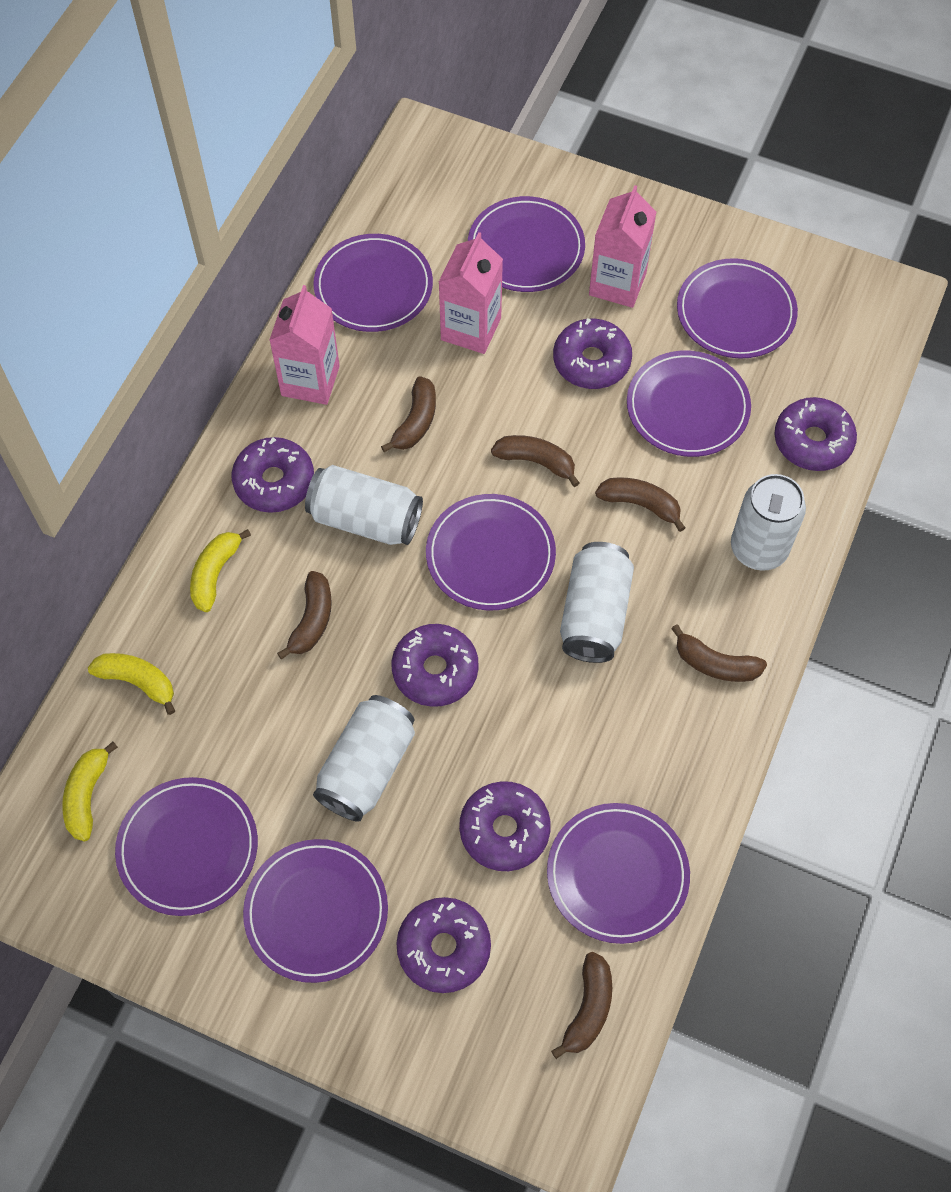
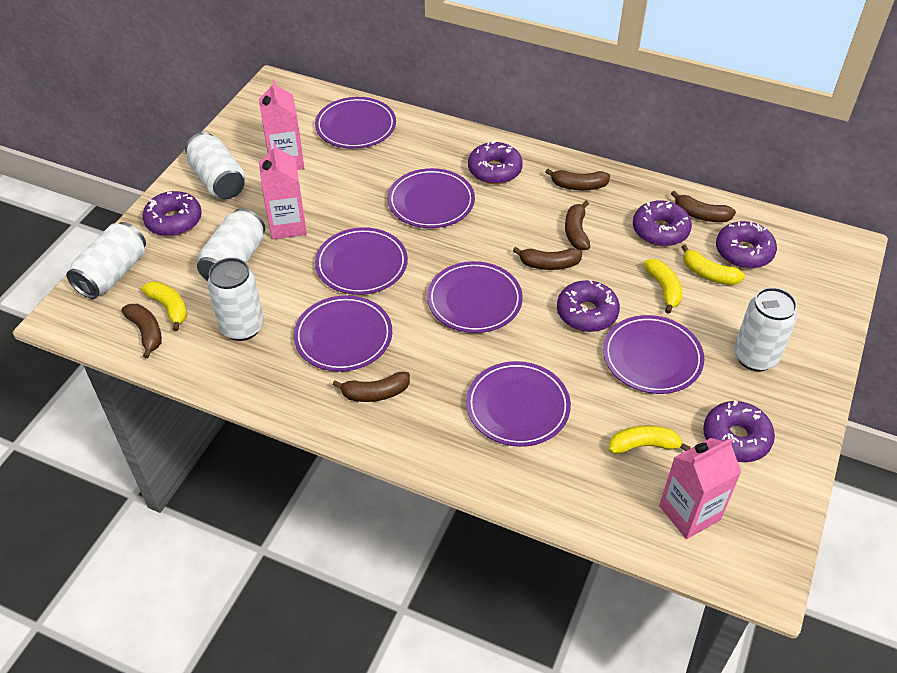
purple plate: [115,777,258,916] [243,839,388,983] [313,234,433,332] [426,494,556,610] [468,196,585,292] [547,803,690,944] [627,351,751,457] [677,258,798,359] = 8 -> [294,295,392,372] [315,97,396,149] [315,227,408,295] [388,168,475,228] [427,261,523,333] [466,361,571,447] [603,315,704,394] = 7
white can: [305,465,423,545] [313,695,415,822] [560,542,634,663] [731,474,806,571] = 4 -> [66,222,146,299] [185,132,245,199] [197,208,265,281] [207,258,264,341] [734,287,797,372] = 5
yellow banana: [62,742,118,842] [88,653,175,715] [190,529,251,612] = 3 -> [141,281,187,331] [609,425,691,454] [643,259,682,314] [682,245,745,285] = 4

